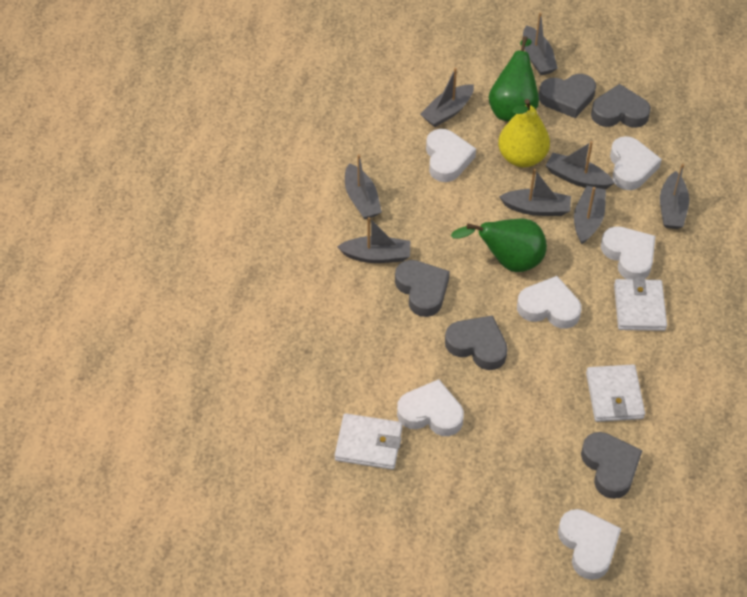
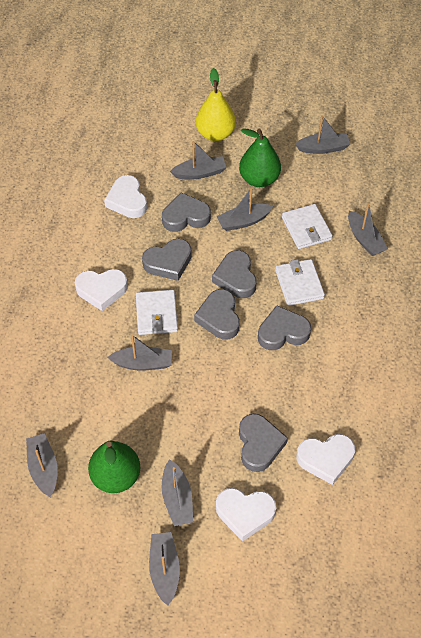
grey heart: [395,260,450,317] [445,315,508,370] [539,74,596,118] [581,432,643,499] [591,84,651,128] = 5 -> [142,239,192,281] [162,193,211,232] [194,289,240,340] [212,250,256,298] [239,414,288,472] [258,305,311,350] = 6
white heart: [397,379,464,436] [426,129,476,182] [517,276,581,329] [558,509,621,580] [601,226,656,279] [610,136,662,190] = 6 -> [75,269,128,311] [104,175,147,218] [216,488,276,541] [296,434,355,485] = 4

